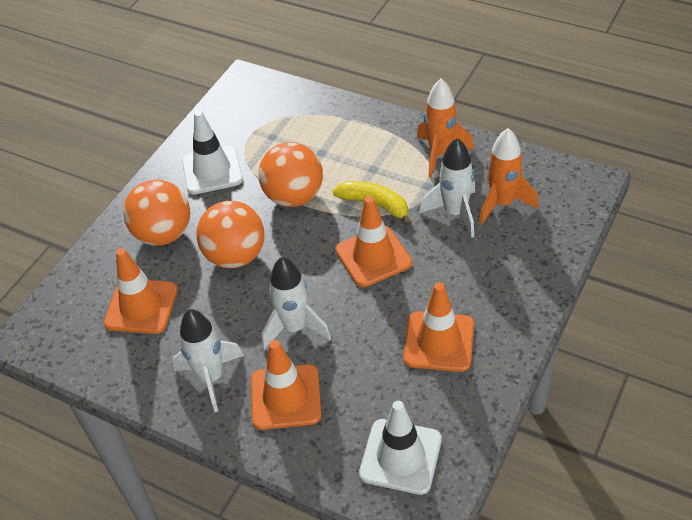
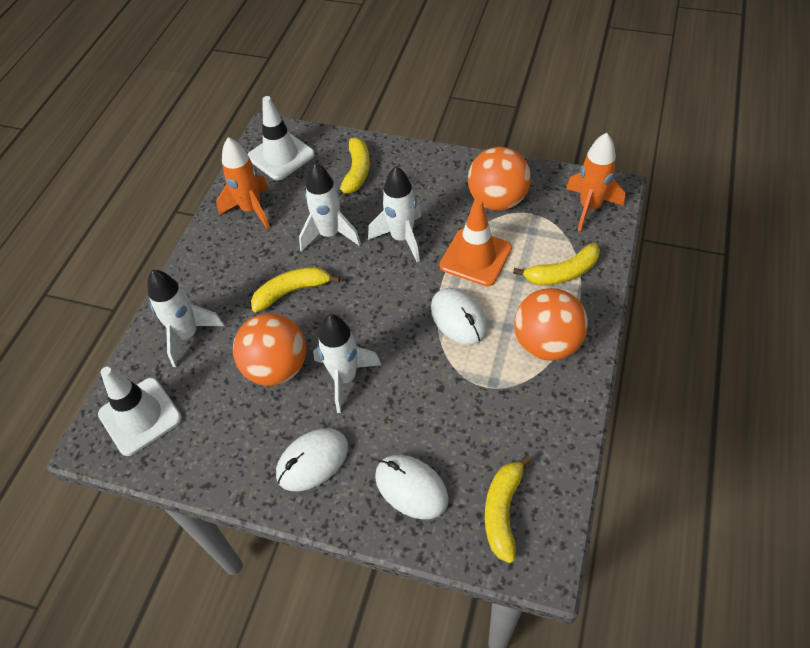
orange traffic cone: [104,248,177,334] [251,340,321,430] [335,196,412,287] [403,282,474,372] = 4 -> [440,199,512,286] = 1
white mouse: none = 0 -> [276,428,348,491] [375,455,449,519] [431,288,487,345] = 3
white rocket: [173,309,244,412] [261,257,331,349] [419,138,475,238] = 3 -> [147,270,224,367] [299,163,361,252] [313,314,381,413] [368,166,421,262] = 4
yellow banana: [333,181,412,226] = 1 -> [251,267,340,312] [338,138,370,195] [485,455,532,563] [513,243,600,285] = 4

